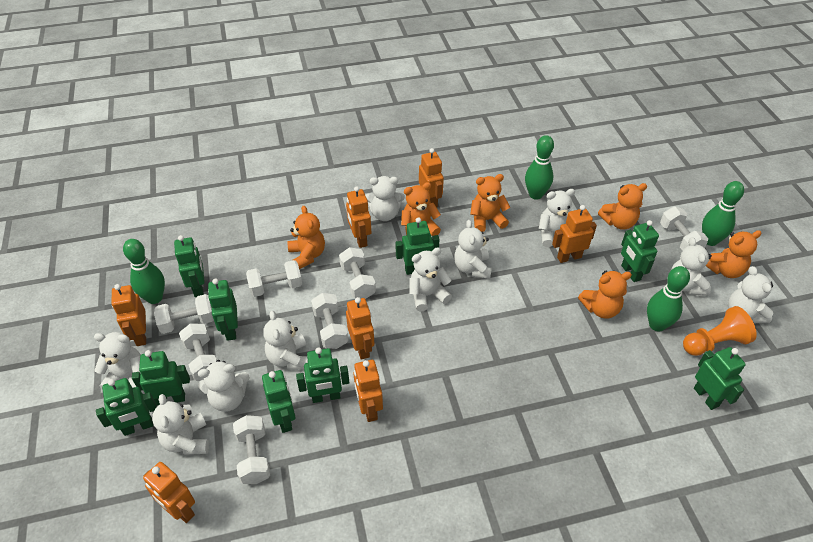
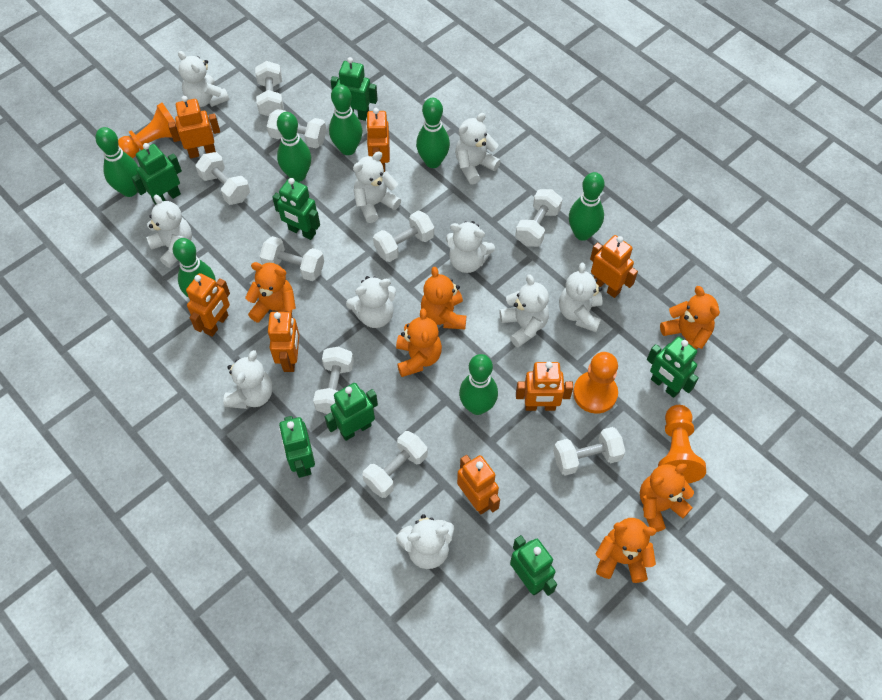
green bowling pin: [123,239,165,304] [525,135,554,200] [647,266,690,332] [702,181,744,246] = 4 -> [95,127,138,197] [173,238,216,298] [277,112,311,182] [329,84,362,155] [416,98,450,168] [459,354,498,415] [569,172,604,241] = 7
green robot: [96,378,157,436] [132,350,190,406] [174,235,205,297] [208,278,238,341] [262,370,295,433] [296,347,349,403] [396,217,440,275] [621,220,659,282] [694,347,746,410] = 9 -> [132,143,182,205] [272,178,320,240] [279,416,315,478] [325,383,378,441] [331,57,378,121] [510,535,557,596] [647,337,699,398] = 7
orange pawn: [683,306,757,356] = 1 -> [118,103,177,158] [573,352,618,414] [658,405,706,483] = 3
white dumbbell: [154,294,214,334] [179,324,217,381] [233,415,270,484] [246,260,302,297] [311,293,348,349] [339,247,376,299] [660,206,708,251] = 7 -> [196,152,250,205] [255,61,284,116] [260,236,324,281] [267,109,326,148] [313,347,354,414] [362,431,428,498] [373,211,434,262] [515,189,562,247] [553,427,625,476] = 9

